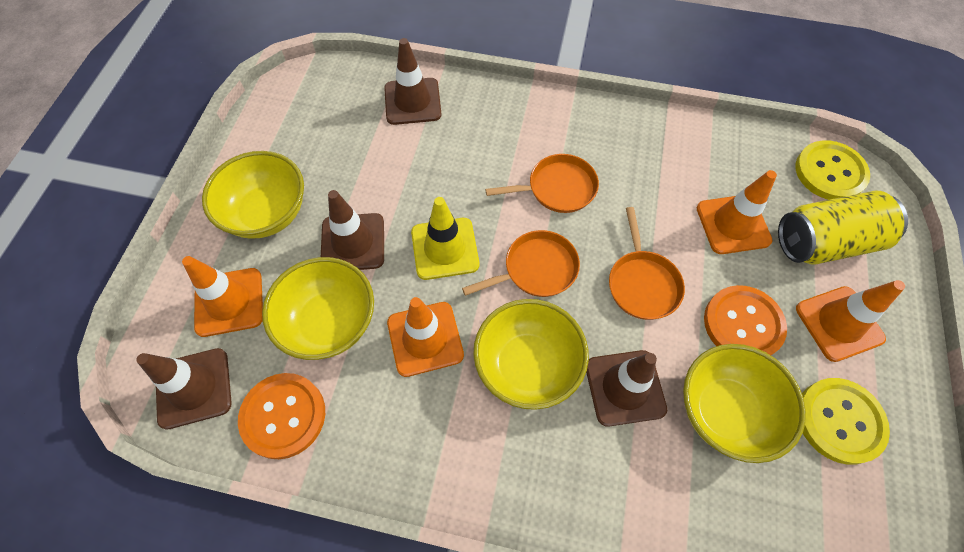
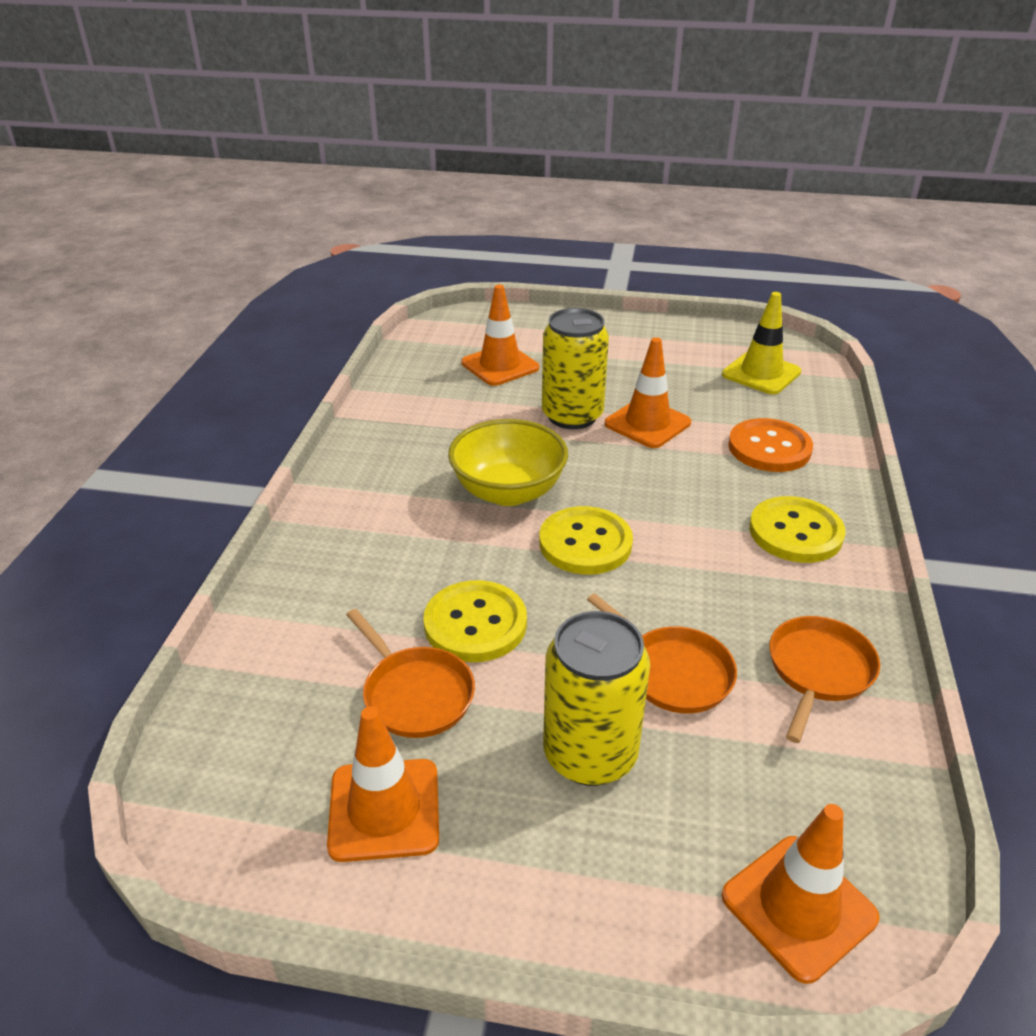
brown traffic cone: [136,348,232,430] [321,190,384,270] [384,38,442,125] [586,350,667,427] = 4 -> none = 0
orange button: [238,373,325,459] [704,285,787,355] = 2 -> [728,418,813,472] = 1
yellow bowl: [202,151,304,239] [262,257,374,360] [473,299,589,410] [683,344,806,463] = 4 -> [448,419,568,506] = 1
yellow button: [795,140,870,200] [802,378,890,465] = 2 -> [423,580,527,662] [539,506,633,575] [749,496,846,563] = 3
yellow can: [778,190,908,265] = 1 -> [542,308,609,429] [543,611,650,786] = 2

